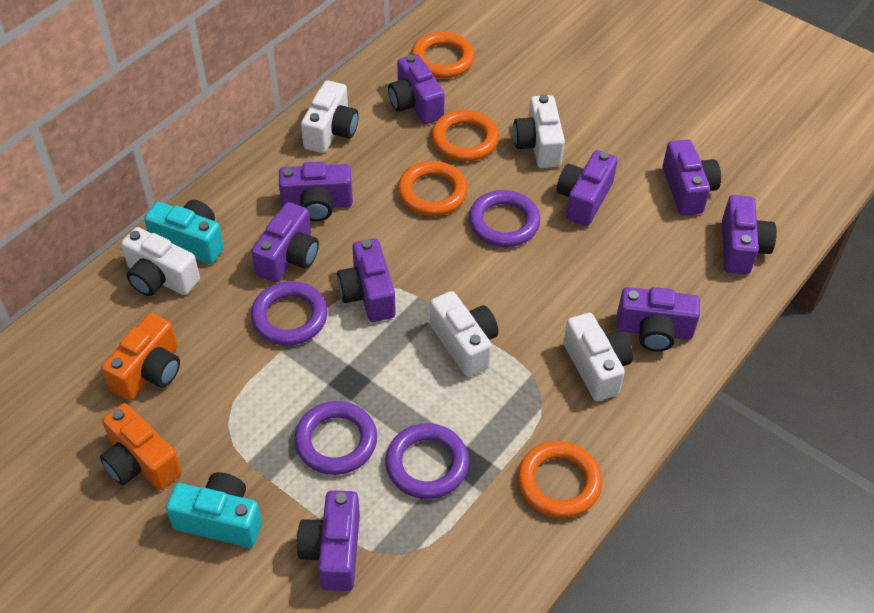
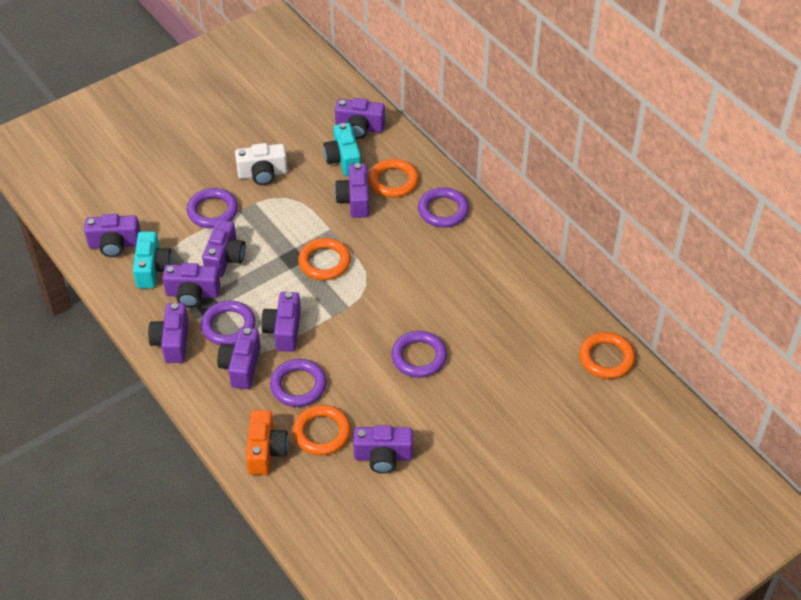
orange camera: [100,403,182,490] [101,313,180,401] = 2 -> [246,410,288,475] = 1
purple ring: [251,281,328,345] [294,401,377,475] [385,423,469,499] [469,190,540,247] = 4 -> [187,188,238,228] [201,301,256,345] [270,359,327,407] [391,331,447,378] [418,187,469,228] = 5
white camera: [121,227,200,296] [301,80,359,153] [430,291,498,377] [513,95,565,168] [564,313,633,401] = 5 -> [235,143,288,185] = 1

